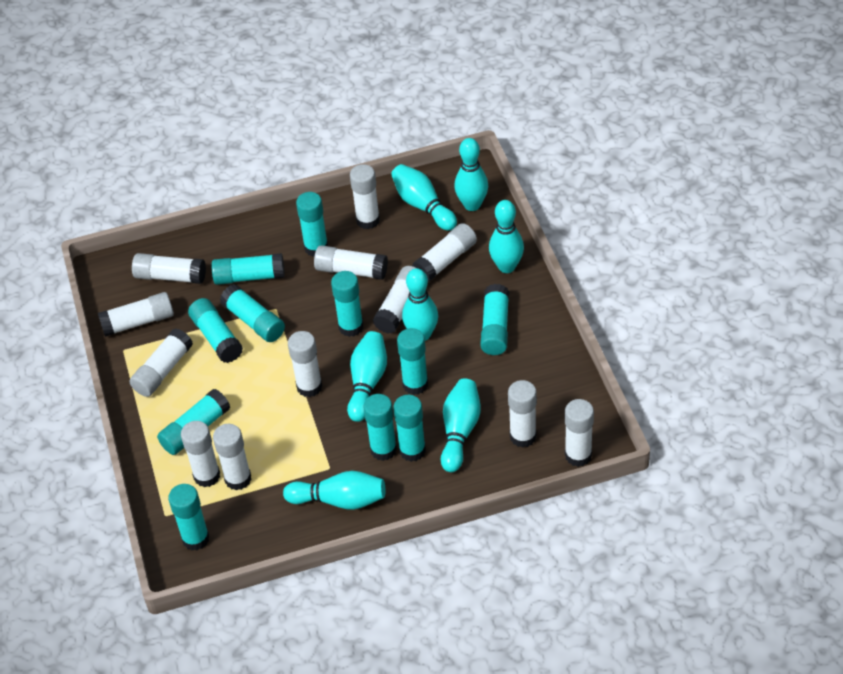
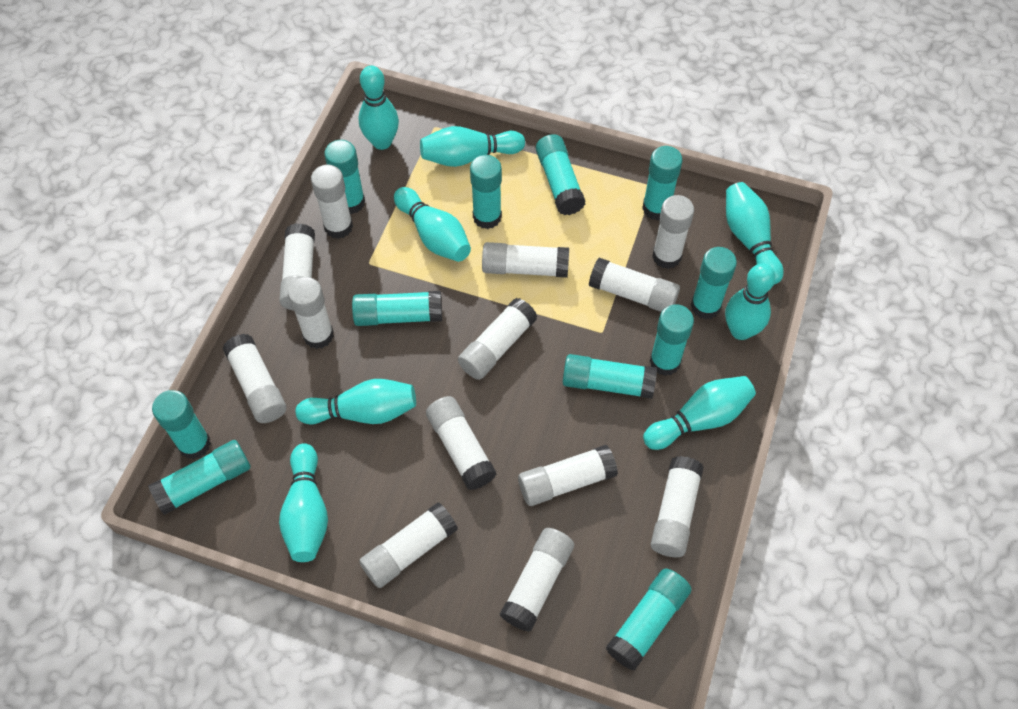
turquoise bowling pin: [283,471,385,510] [347,331,387,422] [391,164,457,231] [402,268,438,341] [441,378,481,472] [454,138,488,211] [489,200,524,273] = 7 -> [279,443,328,562] [295,379,416,424] [359,66,399,150] [394,187,471,262] [420,126,525,167] [643,376,756,450] [725,264,776,340] [726,182,784,284] = 8
white glue stick: [98,292,174,337] [130,328,193,397] [132,253,206,284] [181,421,220,487] [213,424,252,490] [288,331,322,397] [314,245,388,280] [350,164,380,229] [373,266,415,334] [412,223,477,282] [508,380,537,448] [565,399,594,467] = 12 -> [223,334,286,423] [279,223,315,311] [288,277,334,349] [311,165,353,239] [359,502,458,588] [426,396,497,490] [458,298,537,380] [482,242,569,278] [500,528,574,632] [518,445,618,506] [589,258,680,312] [651,456,704,557] [652,195,694,269] = 13

